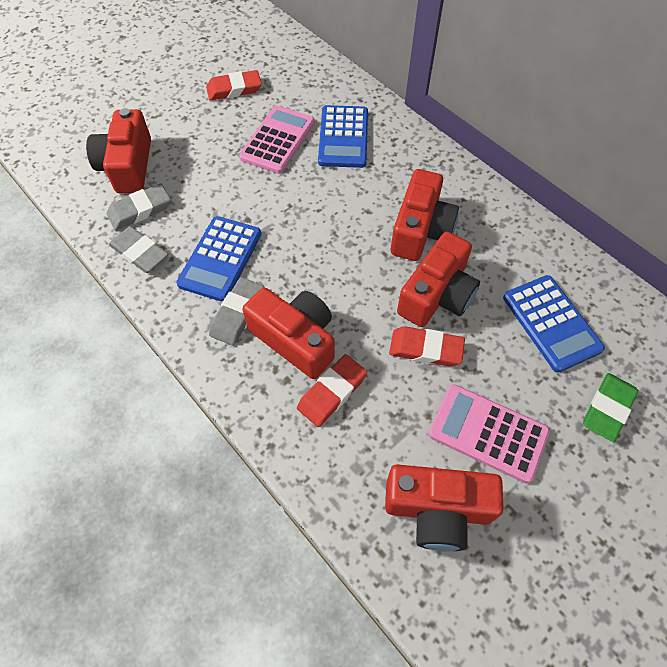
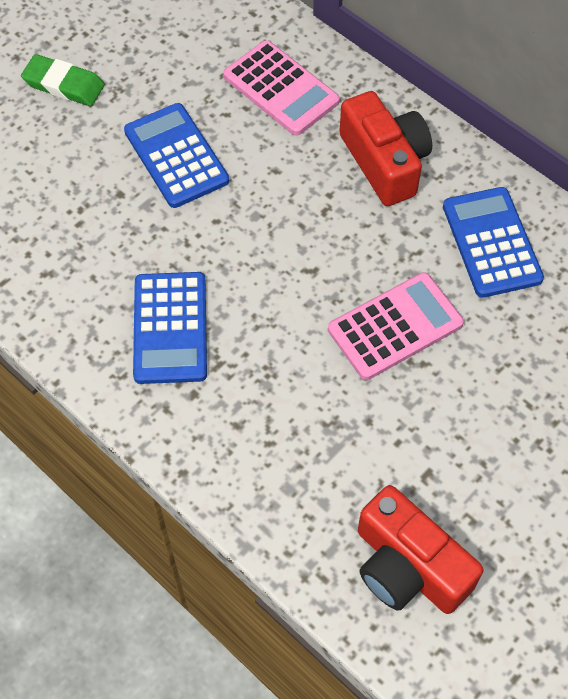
grey eraser: [107,184,171,230] [108,226,168,273] [209,277,265,346] = 3 -> none = 0
red camera: [86,108,151,193] [242,288,334,379] [385,464,504,551] [391,169,459,261] [397,232,480,327] = 5 -> [339,91,432,206] [358,485,483,614] = 2
red eraser: [206,70,262,101] [297,354,367,427] [389,326,465,366] = 3 -> none = 0

